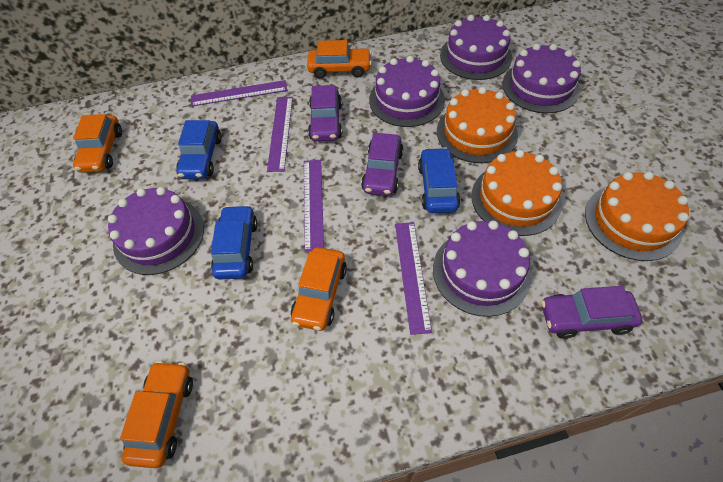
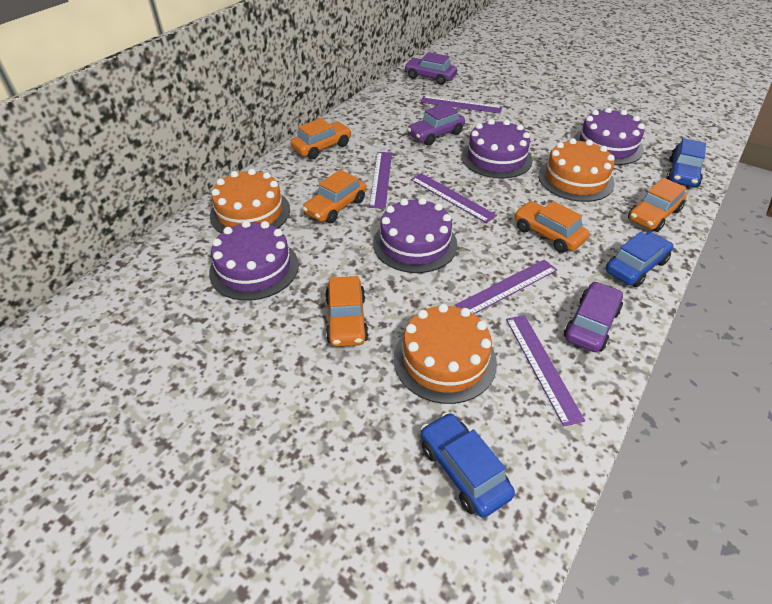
orange car: [73,114,122,173] [120,361,193,468] [291,247,347,331] [307,40,372,79] = 4 -> [291,118,352,159] [302,170,366,223] [325,276,369,347] [514,201,590,253] [628,178,687,232] = 5
purple cake: [108,187,204,275] [369,56,445,127] [433,221,531,317] [440,15,512,80] [503,44,581,113] = 5 -> [209,220,299,301] [373,198,457,273] [461,119,533,179] [573,107,645,165] = 4
purple ruler: [191,80,287,107] [267,97,293,172] [304,160,324,252] [395,222,432,335] = 4 -> [369,152,392,209] [411,173,497,223] [420,96,502,113] [455,259,557,314] [506,315,585,427] = 5

